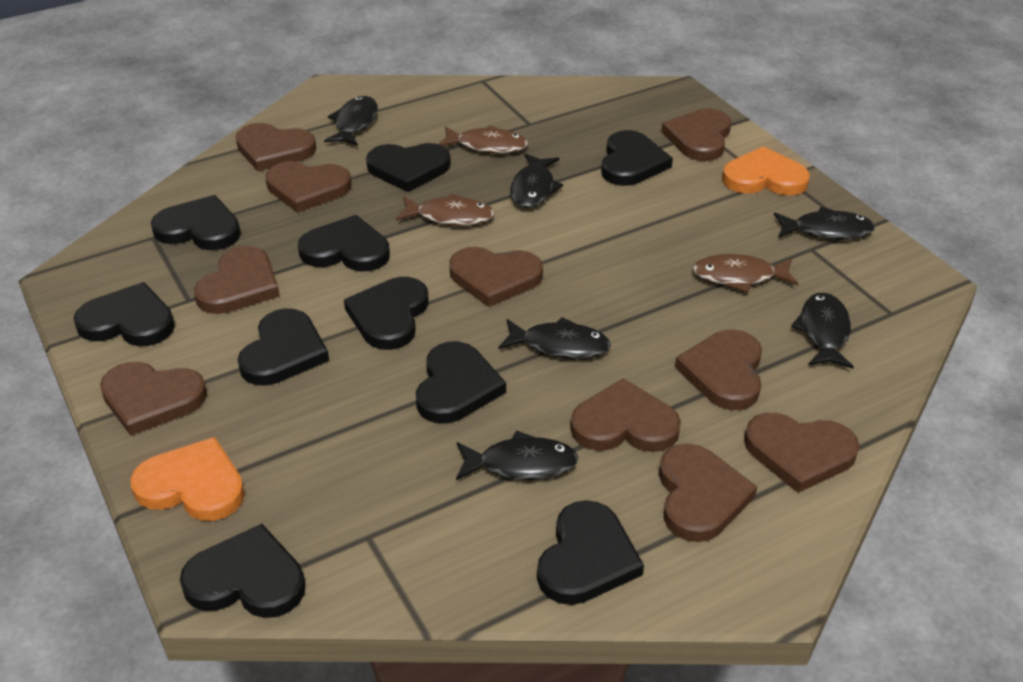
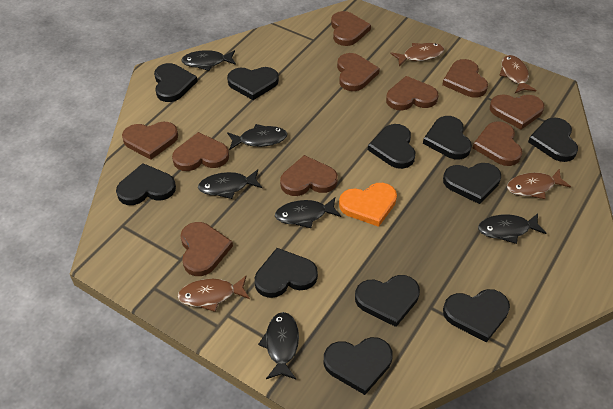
black heart: [74,282,175,346] [151,195,241,250] [180,524,306,618] [238,308,329,386] [298,215,390,272] [344,277,429,350] [366,143,451,192] [416,341,506,424] [537,500,644,605] [601,130,673,186] = 10 -> [116,163,176,205] [154,63,198,102] [227,67,279,100] [255,248,318,298] [324,337,393,395] [355,275,420,327] [368,124,415,169] [423,116,472,160] [443,163,501,204] [443,289,510,343] [528,118,578,162] = 11
brown fish: [396,193,494,226] [438,125,528,154] [693,254,798,293] = 3 -> [177,276,250,312] [390,43,444,66] [499,55,537,93] [507,169,571,199] = 4
orange heart: [130,437,245,521] [722,146,810,195] = 2 -> [339,183,397,227] = 1

